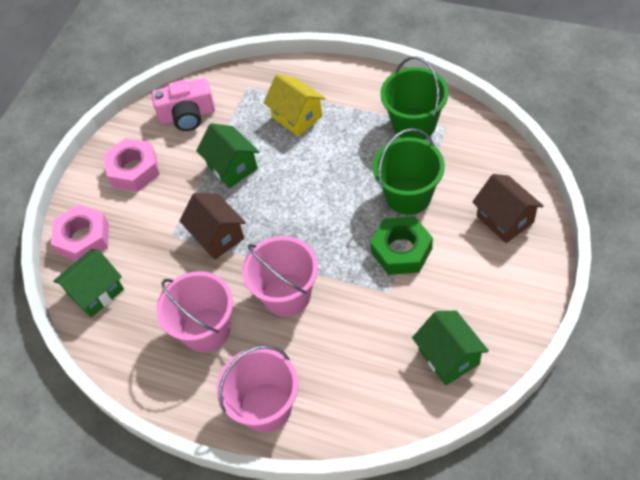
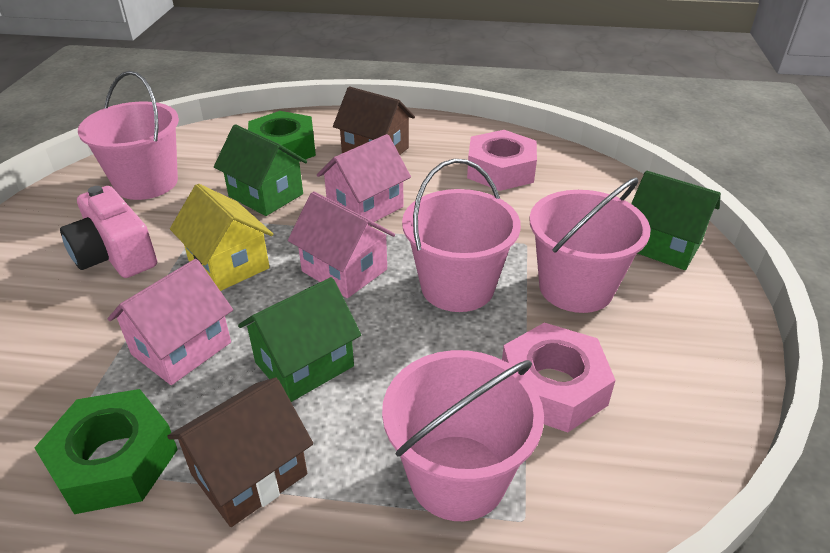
green bucket: [373,128,445,215] [380,56,449,140] = 2 -> none = 0
green nut: [370,216,433,275] = 1 -> [34,389,178,514] [248,111,316,162] = 2
pink bucket: [156,271,233,352] [216,345,298,432] [242,236,318,317] = 3 -> [78,71,179,200] [382,350,544,521] [402,159,521,312] [529,178,651,313] = 4
pink house: none = 0 -> [108,259,233,385] [288,191,395,298] [317,134,411,225] = 3

